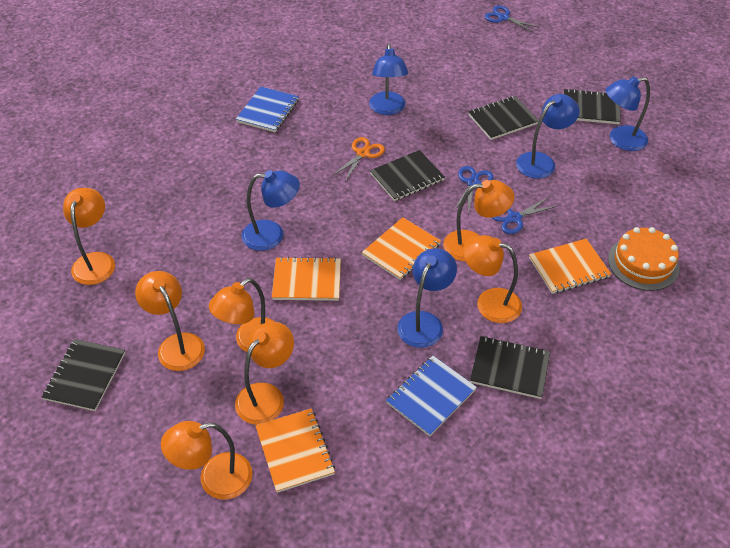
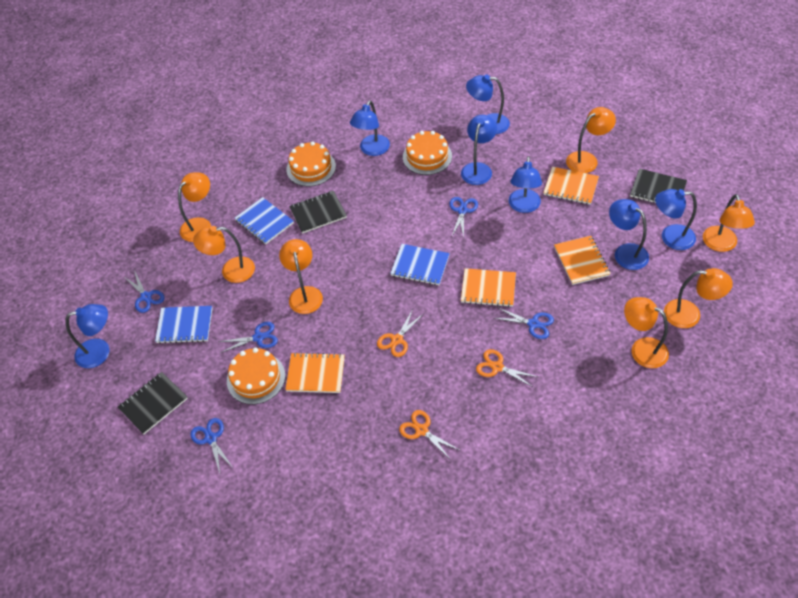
black notebook: [42,339,125,411] [370,150,445,201] [468,96,539,140] [470,336,550,399] [564,89,621,124] = 5 -> [118,372,188,434] [289,191,347,234] [630,168,687,203] = 3
blue lamp: [242,170,300,251] [369,44,408,115] [397,248,457,348] [516,94,579,179] [606,76,650,151] = 5 -> [65,304,110,368] [350,100,390,156] [461,115,497,185] [466,75,510,134] [509,156,542,213] [609,199,649,270] [655,189,697,250] = 7
blue notebook: [236,86,299,132] [386,356,477,436] = 2 -> [155,306,212,344] [235,197,294,244] [390,244,450,285] = 3
blue scissors: [454,166,494,215] [484,6,540,33] [492,197,557,234] = 3 -> [123,270,165,313] [190,418,234,473] [219,322,278,353] [449,197,478,238] [494,307,554,339] = 5
orange cake: [608,227,680,291] = 1 -> [227,348,285,404] [286,142,336,186] [403,131,452,175] = 3
orange scissors: [333,137,385,181] = 1 -> [377,309,423,357] [399,410,459,460] [476,349,538,388] = 3

